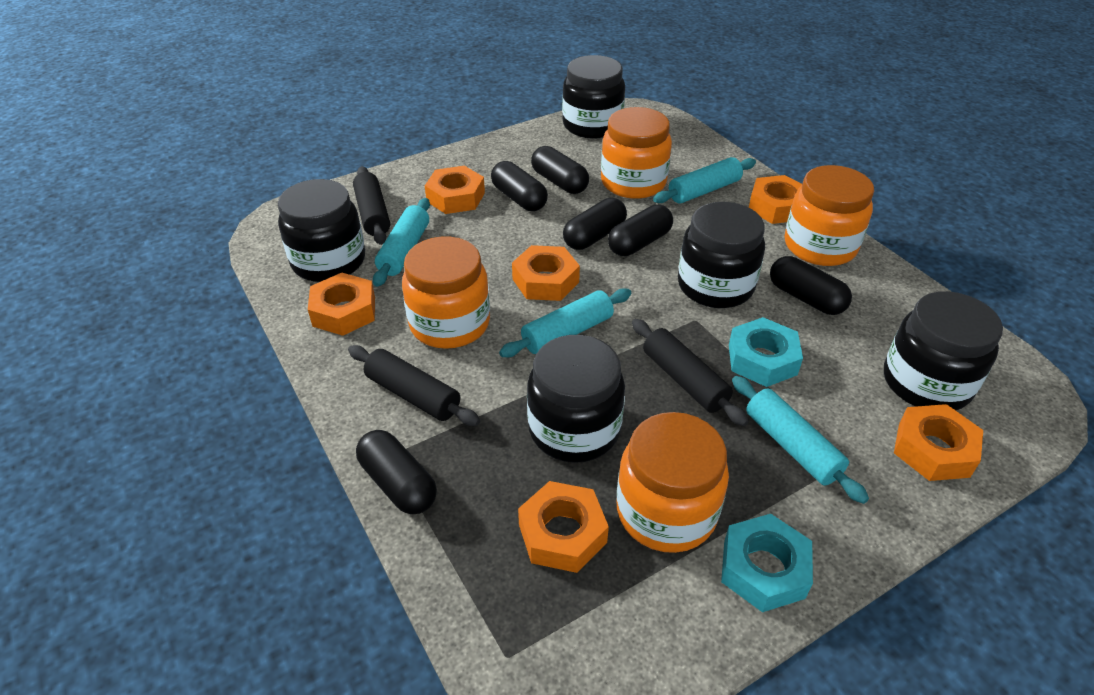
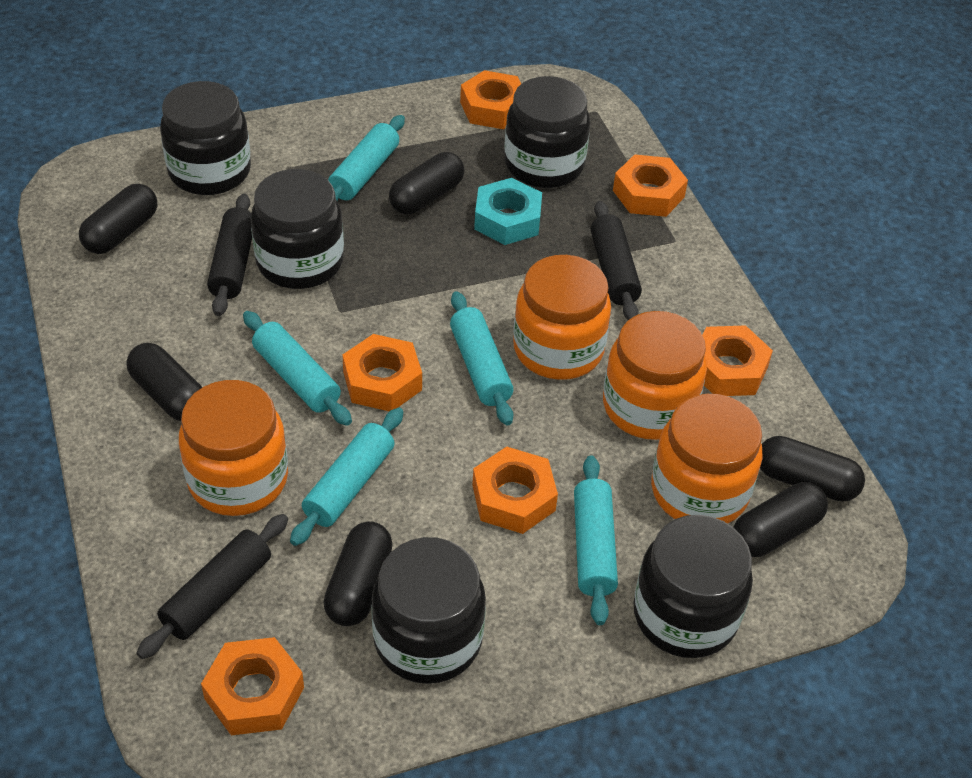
turquoise nut: [721,514,813,612] [729,317,803,387] = 2 -> [474,178,542,245] = 1
turquoise rolling pin: [373,198,430,287] [499,288,631,357] [653,157,756,204] [732,376,869,504] = 4 -> [243,311,352,426] [290,408,403,546] [328,115,405,201] [450,291,513,425] [574,455,618,625] = 5

